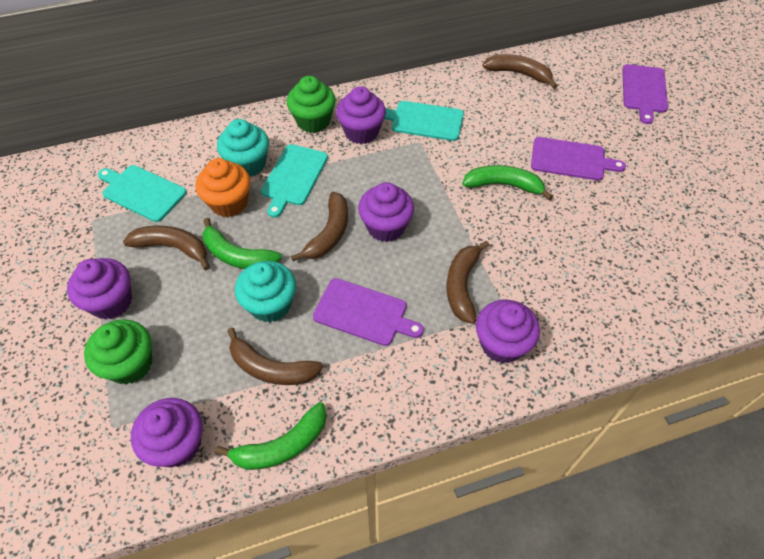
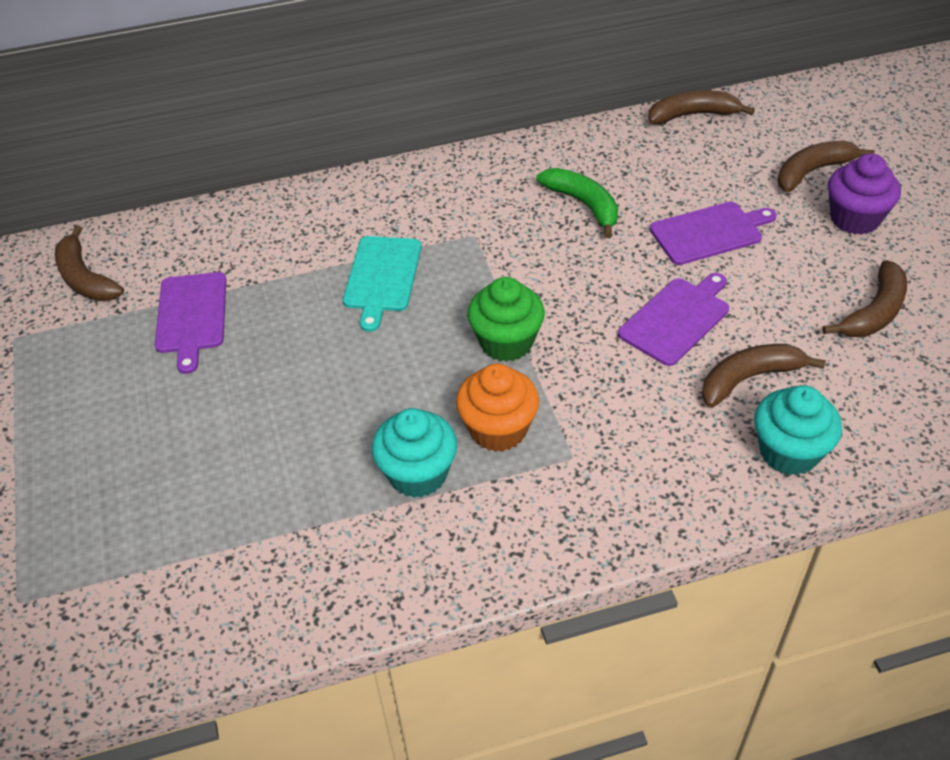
green banana: [202,218,282,269] [215,402,327,470] [462,165,553,200] = 3 -> [536,168,618,238] = 1
green cupcake: [84,319,152,385] [287,76,336,133] = 2 -> [467,277,545,362] = 1
purple cupcake: [67,258,132,320] [131,398,203,468] [336,86,386,144] [358,182,414,242] [476,300,540,364] = 5 -> [828,153,901,235] = 1
turquoise cutting board: [98,165,187,222] [261,144,328,218] [384,101,464,141] = 3 -> [343,236,421,332] = 1

